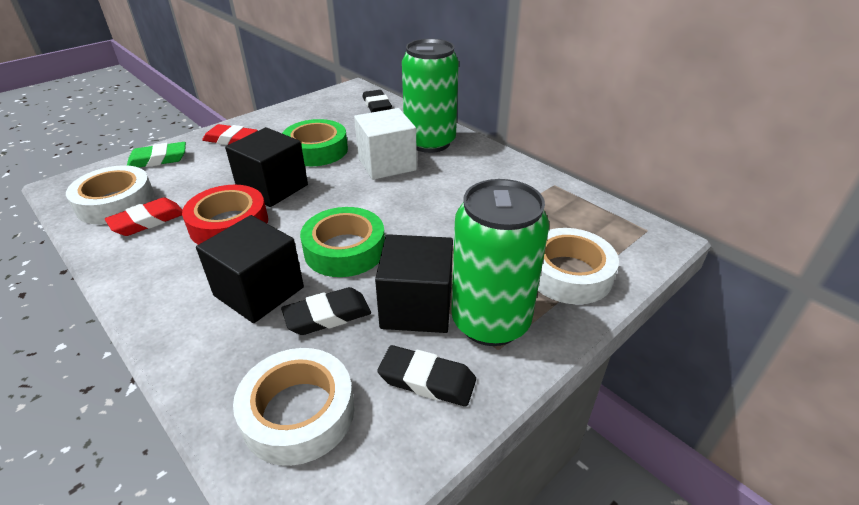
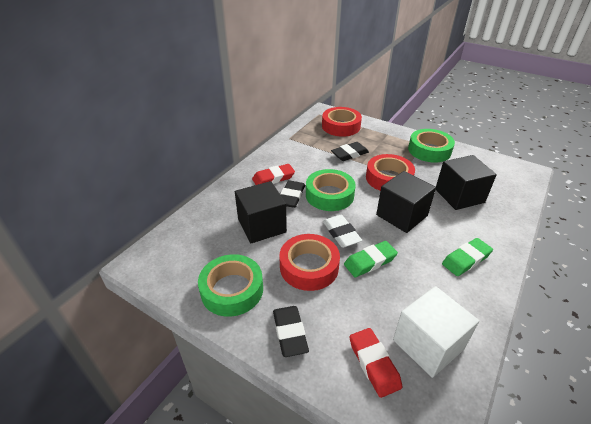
green can: [402,39,459,153] [451,179,549,346] = 2 -> none = 0
green eraser: [127,142,186,168] = 1 -> [344,241,398,277] [442,238,493,276] = 2
green tape: [282,119,348,166] [300,207,385,277] = 2 -> [198,254,263,317] [306,169,356,211] [408,129,455,163] = 3
red tape: [182,185,268,245] = 1 -> [279,234,340,291] [322,107,362,137] [366,154,415,191] = 3
white eraser: none = 0 -> [323,215,362,248] = 1
white tape: [66,165,155,224] [233,348,354,466] [538,228,619,305] = 3 -> none = 0

